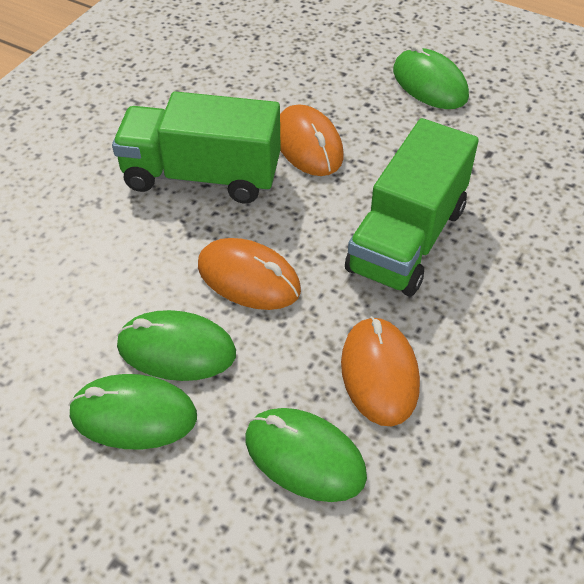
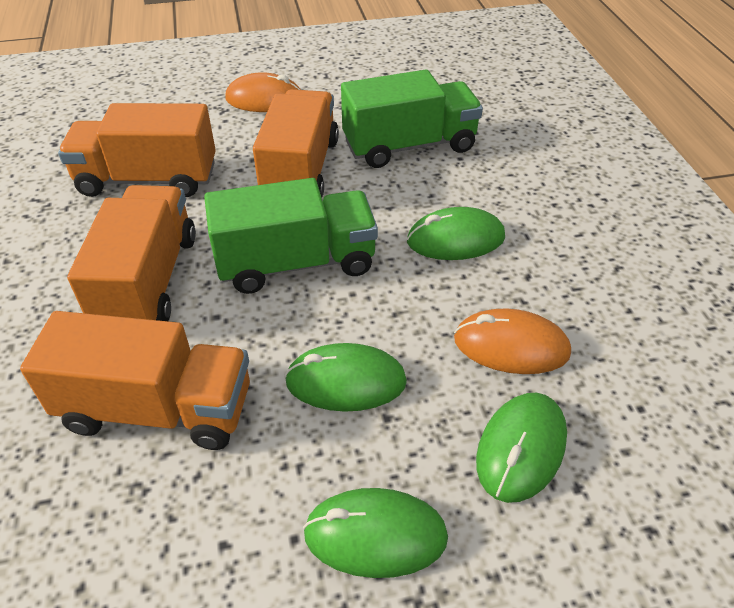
orange mouse: [198,238,301,310] [280,105,344,176] [341,316,420,427] = 3 -> [225,72,301,112] [454,308,571,374] = 2
orange truck: none = 0 -> [20,311,250,450] [58,103,216,197] [67,185,196,321] [253,89,339,197] = 4

